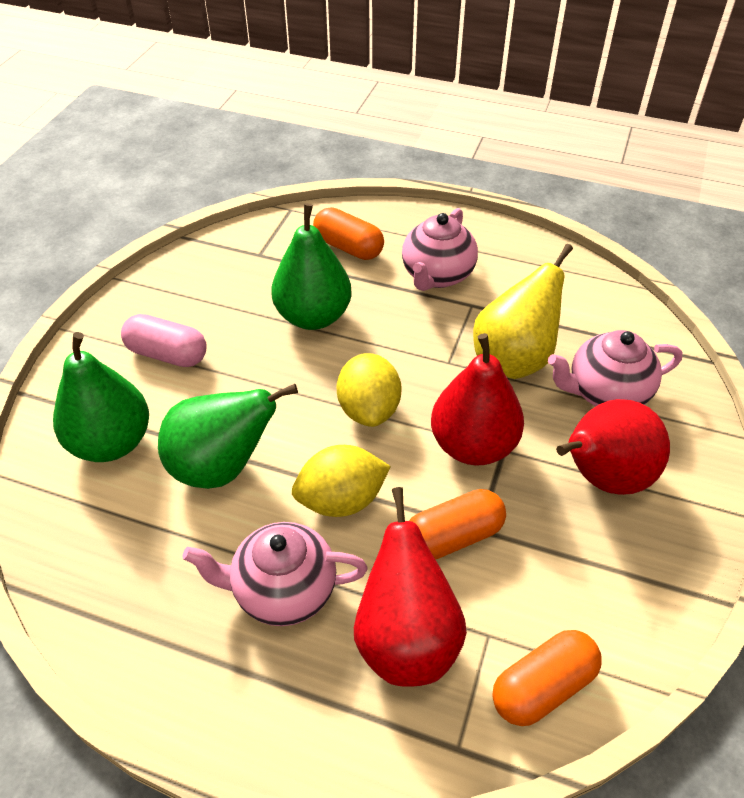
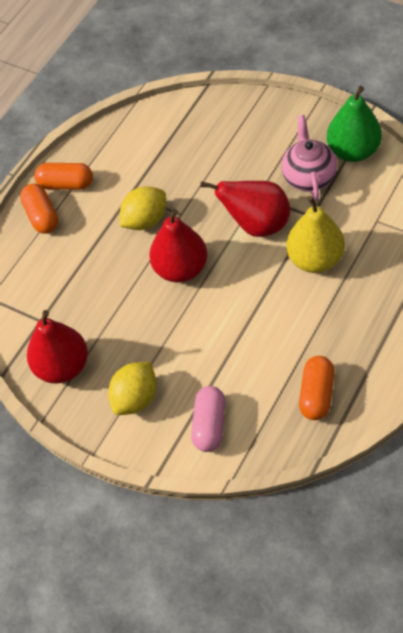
green pear: [53,332,149,462] [158,384,298,489] [271,204,352,330] = 3 -> [327,86,382,162] = 1
pink teapot: [182,522,368,626] [402,208,478,291] [548,330,682,406] = 3 -> [281,115,337,200] = 1

